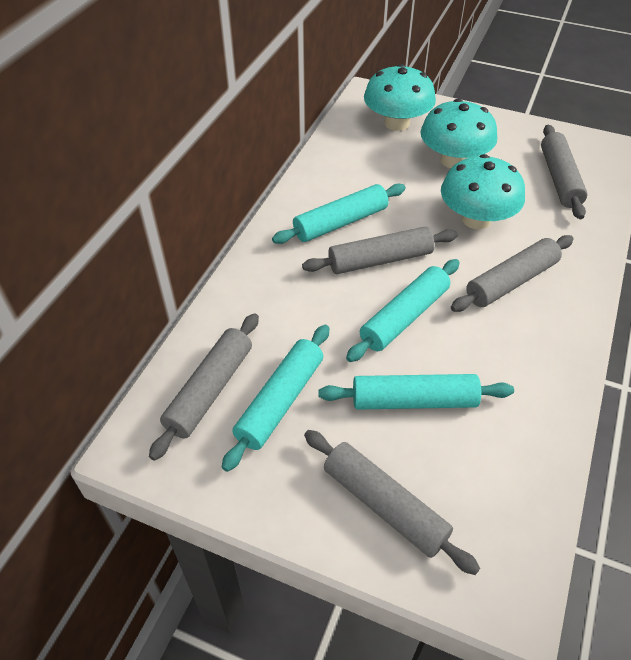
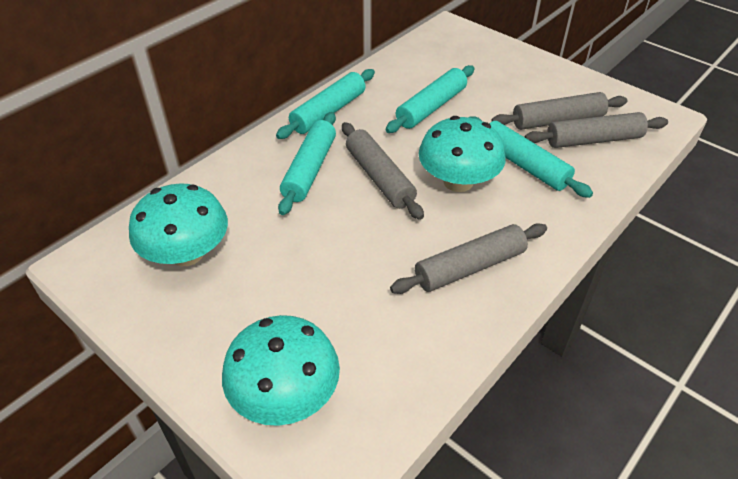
grey rolling pin: [149,313,259,461] [302,227,458,274] [304,430,480,575] [451,235,574,312] [541,125,588,219] = 5 -> [342,122,424,220] [390,223,547,294] [491,92,627,130] [525,112,668,148] = 4

